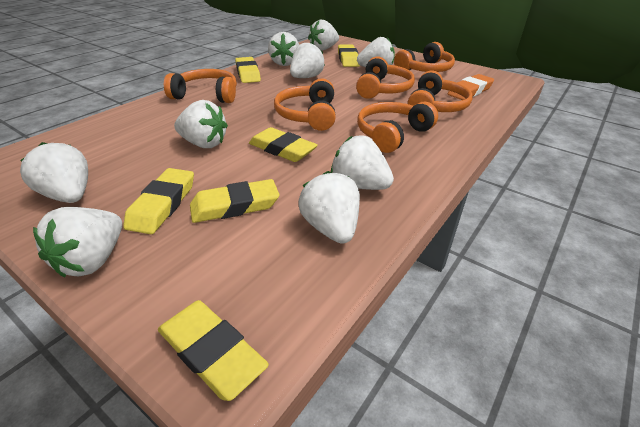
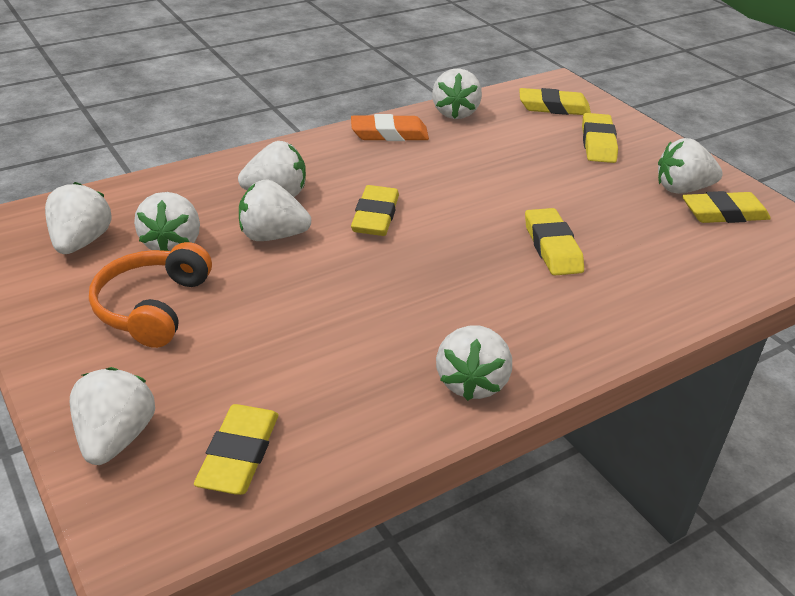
orange headphones: [164,69,237,103] [274,79,336,131] [356,57,415,99] [357,102,438,153] [394,42,455,72] [408,70,473,112] = 6 -> [89,242,212,348] = 1
white strawberry: [20,142,88,203] [33,207,122,277] [174,100,228,148] [268,32,299,66] [290,42,325,78] [298,171,360,244] [308,20,339,51] [331,135,394,190] [357,37,395,67] = 9 -> [45,182,112,254] [70,367,155,465] [134,192,200,251] [238,141,306,197] [239,180,311,241] [432,68,482,119] [436,325,512,401] [658,138,723,194] = 8

